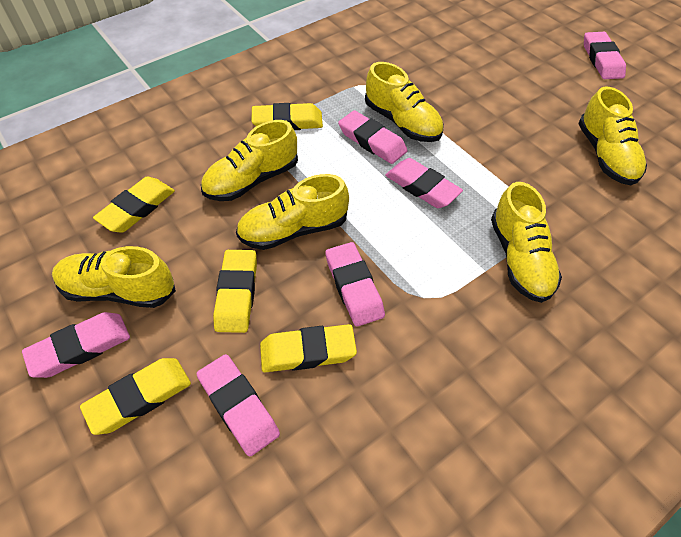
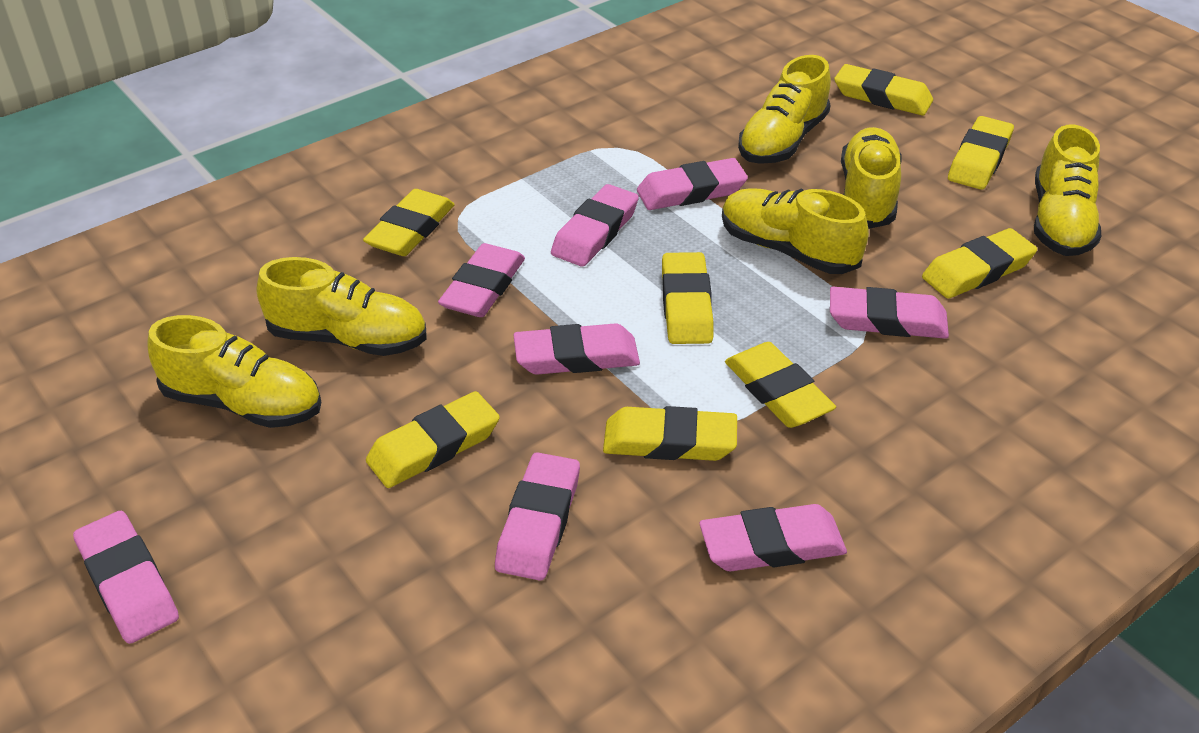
pink eraser: [22,312,130,378] [197,354,280,456] [325,242,385,327] [338,110,408,164] [385,158,463,208] [584,32,626,79] = 6 -> [73,511,179,644] [438,243,525,317] [495,452,580,581] [513,323,640,375] [551,184,639,267] [637,158,748,210] [700,504,847,571] [830,287,949,339] = 8
yellow eraser: [80,358,191,435] [93,177,175,233] [213,250,257,333] [251,103,323,130] [260,324,357,373] = 5 -> [363,189,455,256] [366,391,500,488] [603,406,737,461] [662,252,713,344] [725,342,836,428] [834,64,933,116] [922,228,1037,299] [948,116,1014,190] = 8

